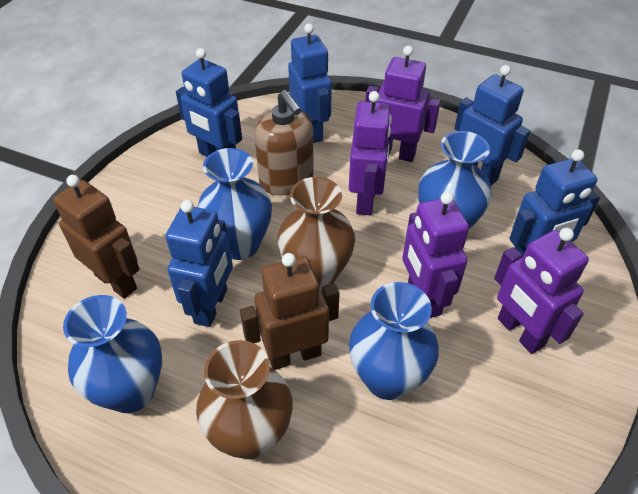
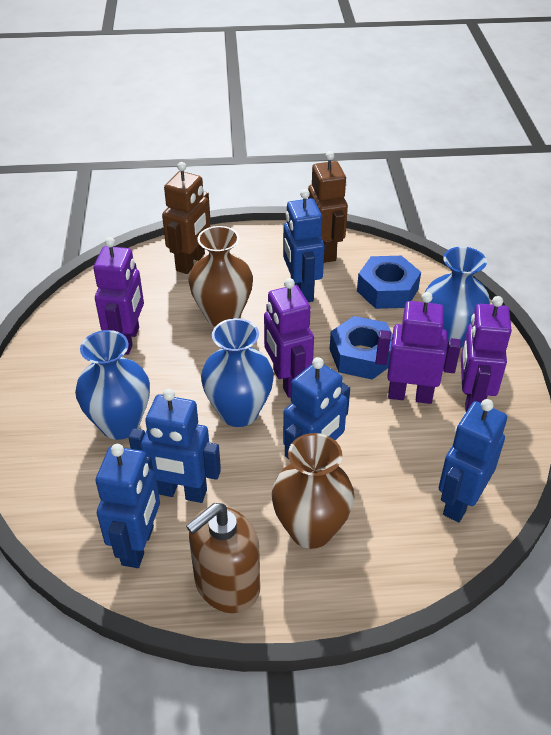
blue nut: none = 0 -> [330,316,393,380] [357,256,421,309] = 2
blue vase: [63,295,162,413] [198,148,272,260] [349,282,439,400] [418,131,492,229] = 4 -> [75,330,150,440] [201,318,274,427] [425,247,490,348] = 3

